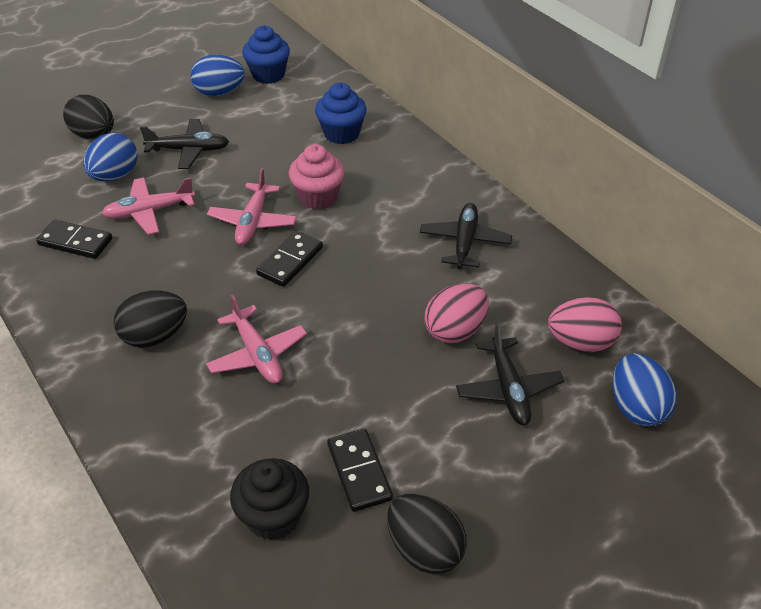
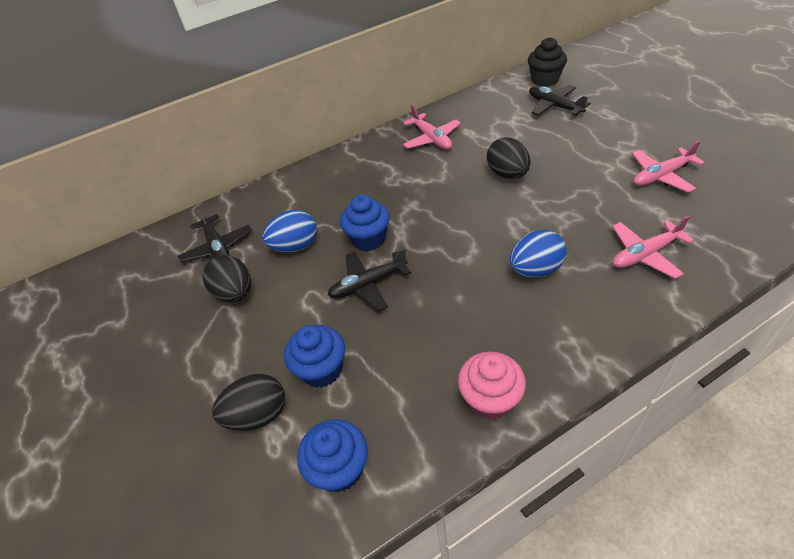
black domino: [36,220,112,259] [256,231,323,287] [327,429,393,512] = 3 -> none = 0
blue cupcake: [242,25,290,84] [315,83,367,144] = 2 -> [284,325,345,388] [297,419,368,492] [340,194,390,251] = 3
blue egg: [83,133,138,182] [191,54,245,97] [613,353,677,427] = 3 -> [262,210,317,252] [509,230,567,277] = 2
pink egg: [424,284,489,343] [548,297,622,352] = 2 -> none = 0

